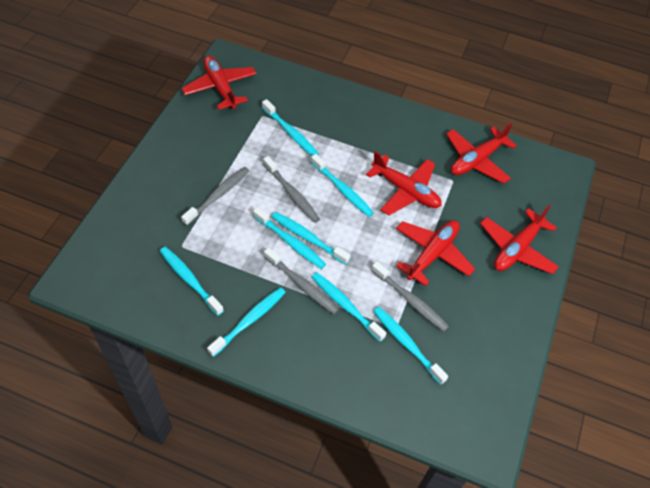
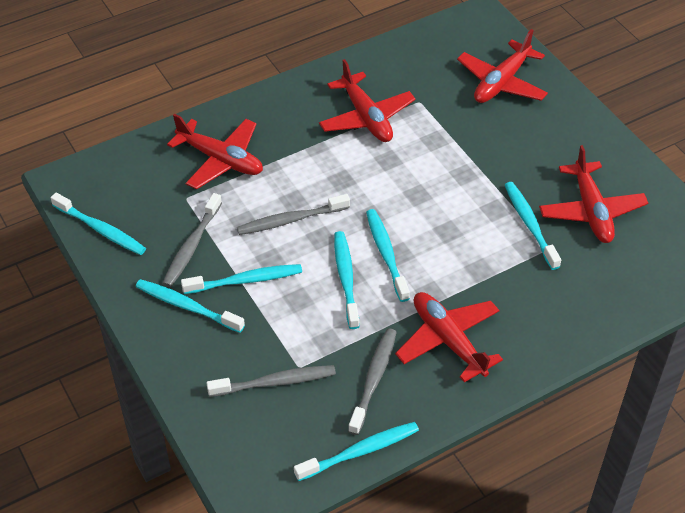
turquoise toothbrush: [160,247,224,316] [207,287,286,357] [253,207,326,269] [262,99,319,156] [272,212,351,265] [311,154,374,217] [312,272,386,342] [373,307,448,385] = 8 -> [51,193,146,255] [136,279,245,333] [181,264,302,294] [294,422,419,481] [334,231,360,329] [366,209,410,302] [505,182,561,270] = 7

